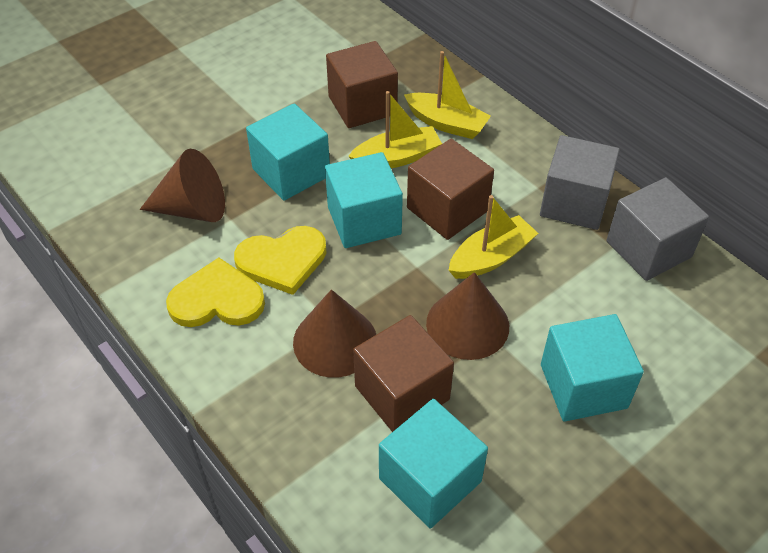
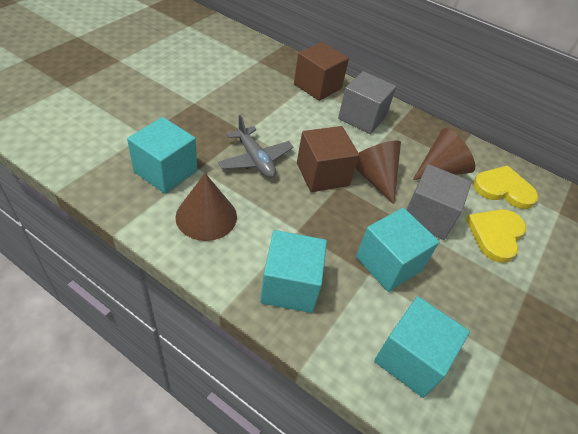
brown cube: [326,41,398,128] [353,315,454,432] [407,139,494,240] = 3 -> [294,42,349,101] [297,126,359,192] = 2
grey plane: none = 0 -> [218,115,293,178] = 1
yellow boat: [348,91,442,168] [404,51,491,139] [448,195,538,279] = 3 -> none = 0

